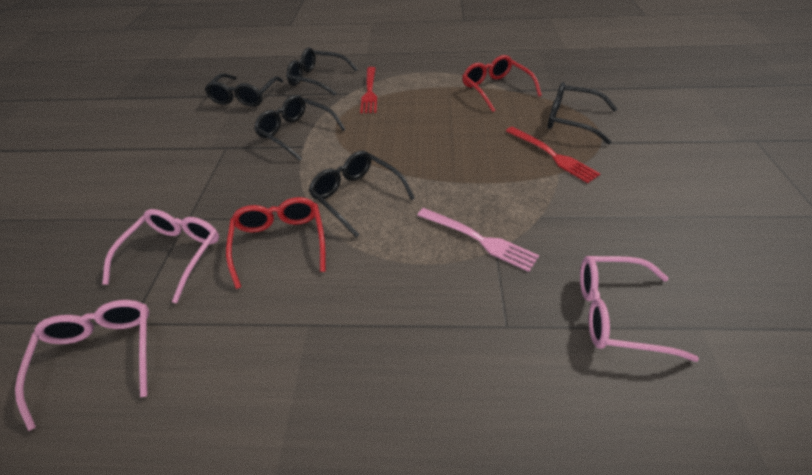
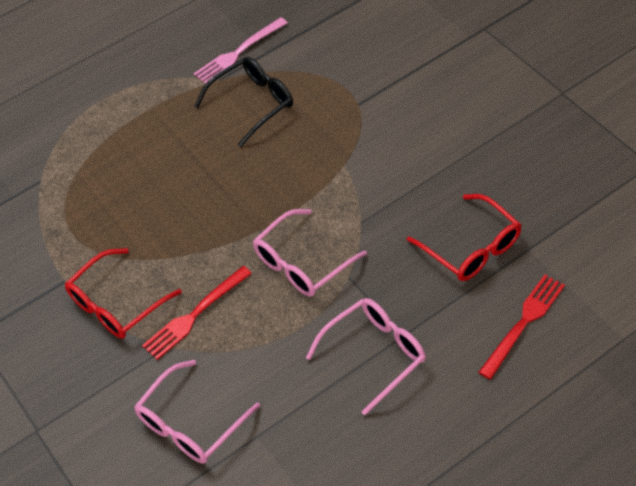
black glasses: [205,74,283,107] [254,95,345,161] [287,48,358,96] [308,151,415,238] [548,82,617,144] = 5 -> [194,57,293,147] = 1

